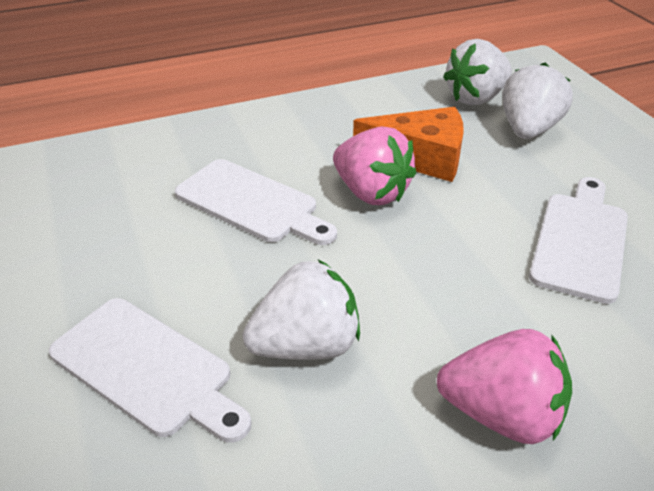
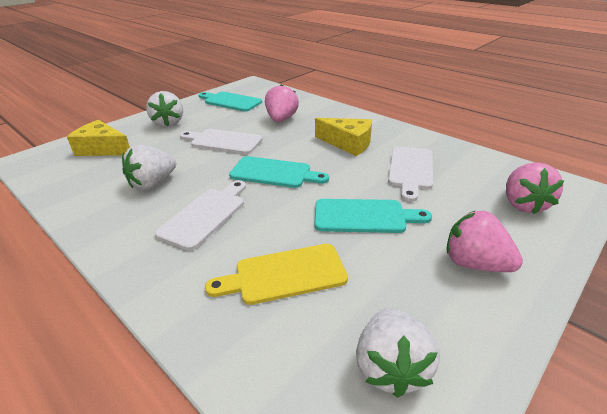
orange cheese: [353,107,464,182] = 1 -> none = 0
pink strawberry: [333,126,416,205] [437,329,572,444] = 2 -> [265,84,299,122] [447,210,523,272] [506,163,564,214] = 3
turquoise cutting board: none = 0 -> [199,92,262,112] [229,156,329,188] [315,199,432,233] = 3
yellow cheese: none = 0 -> [67,120,130,156] [315,118,372,156] = 2
yellow cutting board: none = 0 -> [205,244,348,305] = 1

